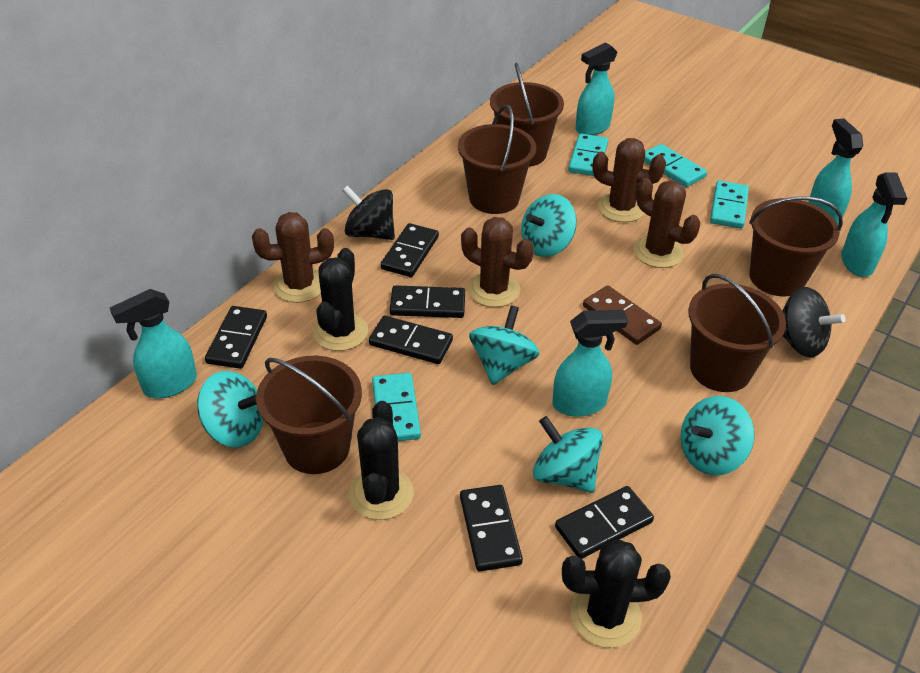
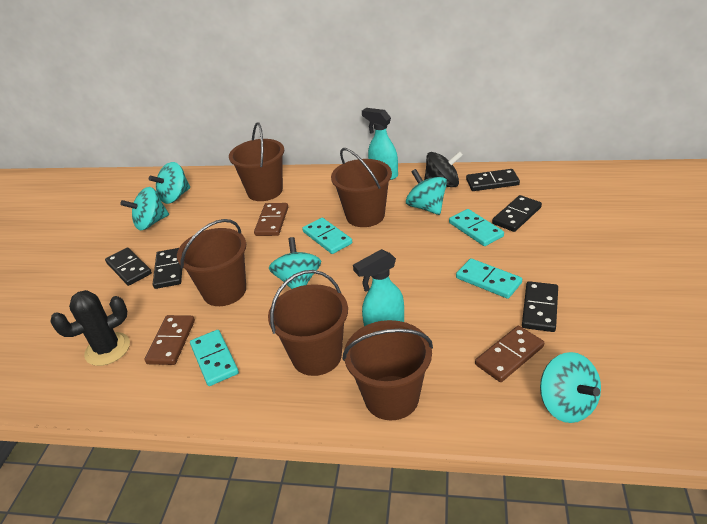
black cactus: [313,248,368,351] [349,401,414,520] [562,539,671,648] = 3 -> [50,290,130,366] = 1
black domino: [205,306,267,369] [369,316,453,364] [381,223,439,277] [390,285,465,318] [460,485,523,572] [555,486,654,559] = 6 -> [105,248,152,286] [153,248,182,289] [466,169,520,191] [492,195,542,232] [522,281,558,332] = 5
black spinning top: [342,186,395,240] [782,287,845,357] = 2 -> [424,151,463,187] = 1
brown cactus: [252,212,334,303] [461,217,534,307] [592,138,666,222] [634,178,700,268] = 4 -> none = 0
brown domino: [583,285,662,345] = 1 -> [144,315,195,365] [254,203,288,236] [475,326,544,382] = 3
turquoise spray bottle: [110,289,197,399] [552,310,628,417] [575,42,617,135] [809,118,863,224] [841,172,907,277] = 5 -> [353,249,404,326] [362,108,398,180] = 2

